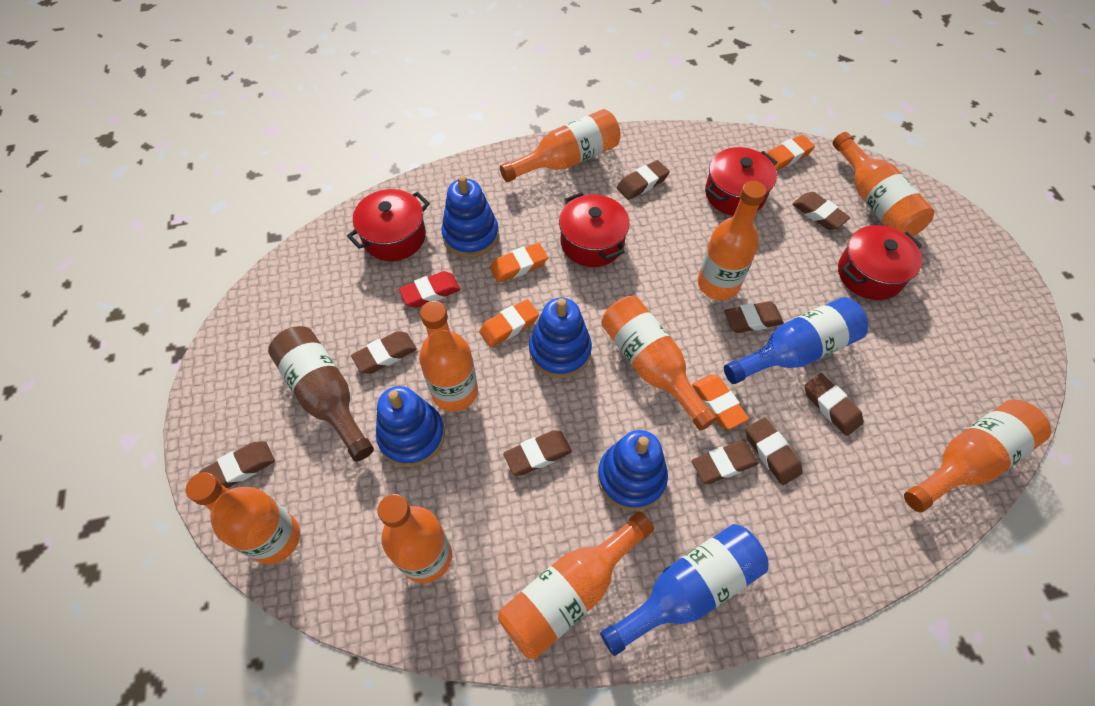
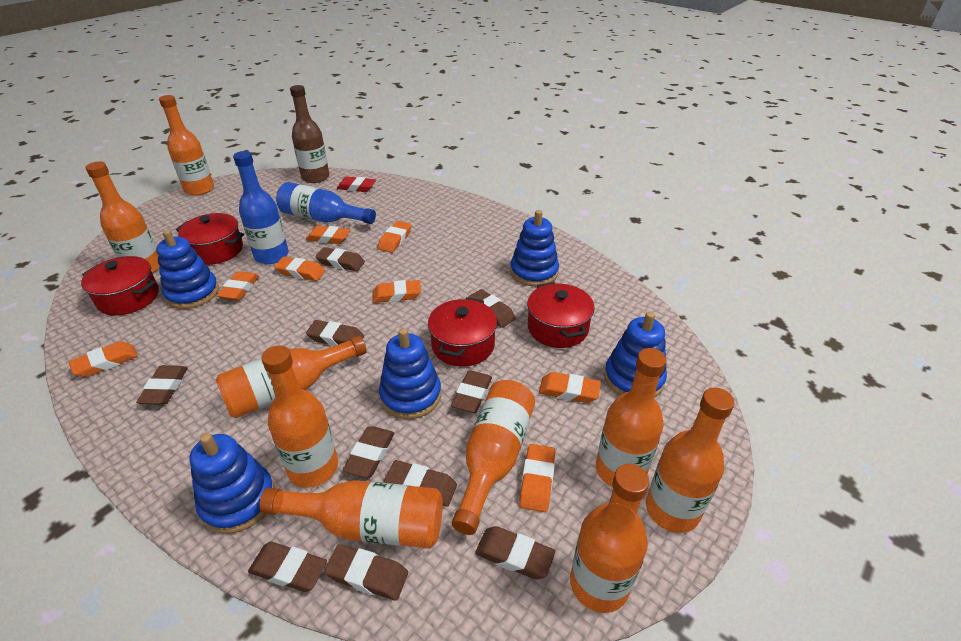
blue stacking toy: [376,386,445,467] [441,175,499,258] [529,298,592,378] [598,430,668,511] = 4 -> [156,230,219,309] [189,433,275,534] [379,328,441,419] [510,210,559,286] [604,312,667,397] = 5
brown eraser: [199,441,275,488] [351,331,417,374] [503,430,572,475] [617,160,670,200] [692,441,758,484] [724,301,784,333] [745,417,802,485] [792,192,850,230] [805,373,864,436] = 9 -> [136,365,188,405] [248,542,327,592] [306,320,364,346] [316,247,365,271] [324,544,408,601] [343,426,394,478] [384,460,457,507] [451,370,492,413] [468,289,516,328] [475,526,555,579] = 10
orange eraser: [479,299,539,347] [490,243,548,283] [692,374,749,430] [767,135,815,171] = 4 -> [69,341,138,377] [216,271,259,301] [274,257,325,281] [306,225,350,244] [372,280,421,303] [378,221,411,253] [519,444,555,512] [539,372,601,403] = 8

